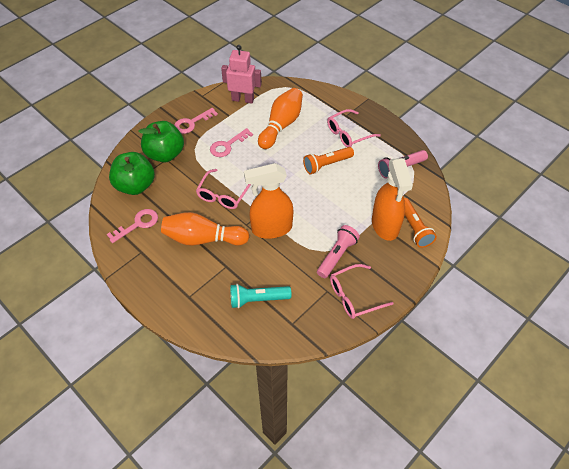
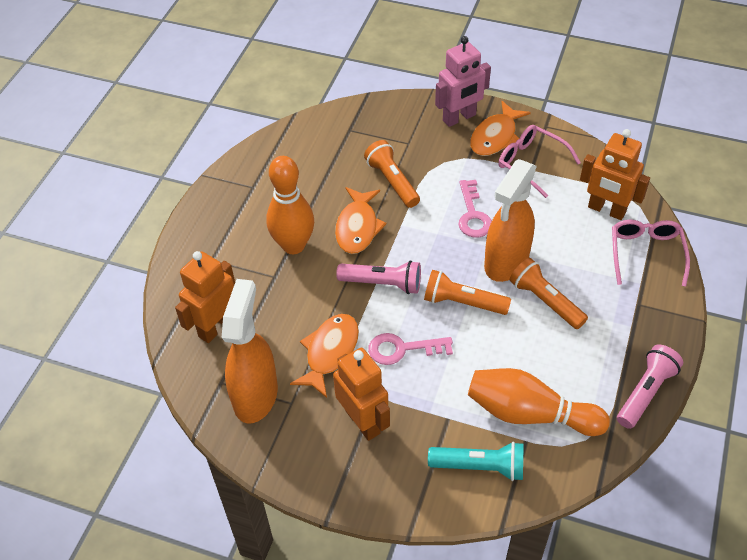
green apple: [109,152,155,195] [138,121,184,162] = 2 -> none = 0
orange fish: none = 0 -> [290,314,359,398] [335,187,387,254] [470,101,531,156] = 3
orange flashlight: [303,147,354,174] [404,198,437,248] = 2 -> [364,140,420,208] [424,270,511,315] [510,258,588,329] = 3
orange robot: none = 0 -> [175,251,235,343] [333,348,390,441] [580,129,650,220] = 3
pink glasses: [196,169,251,209] [327,109,381,147] [330,264,393,319] = 3 -> [498,125,581,198] [612,220,690,287] = 2
pink key: [107,209,158,243] [174,108,218,134] [210,128,253,157] = 3 -> [368,333,453,365] [459,180,492,237] = 2

